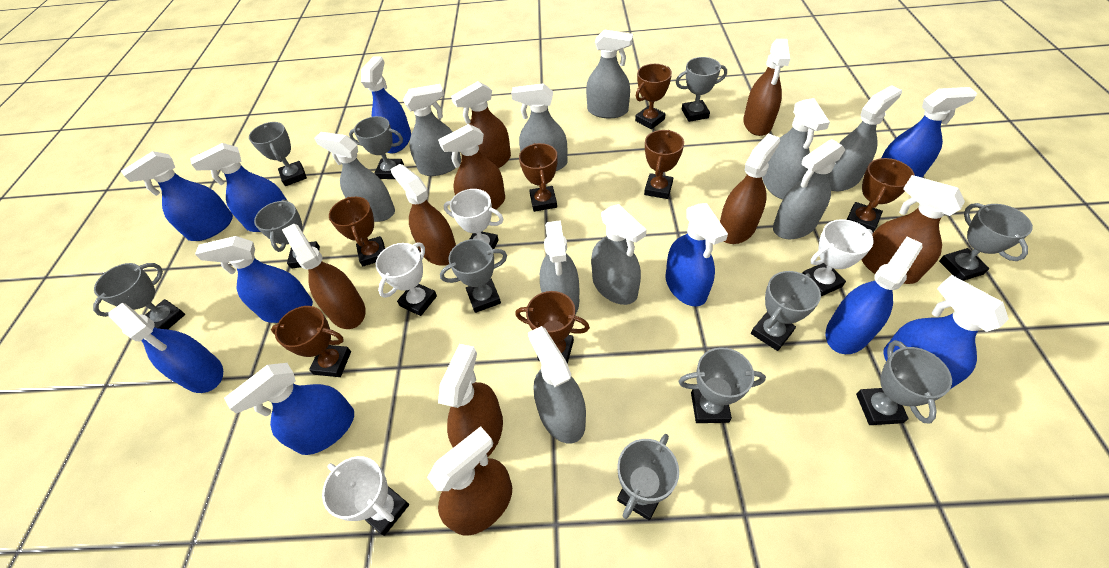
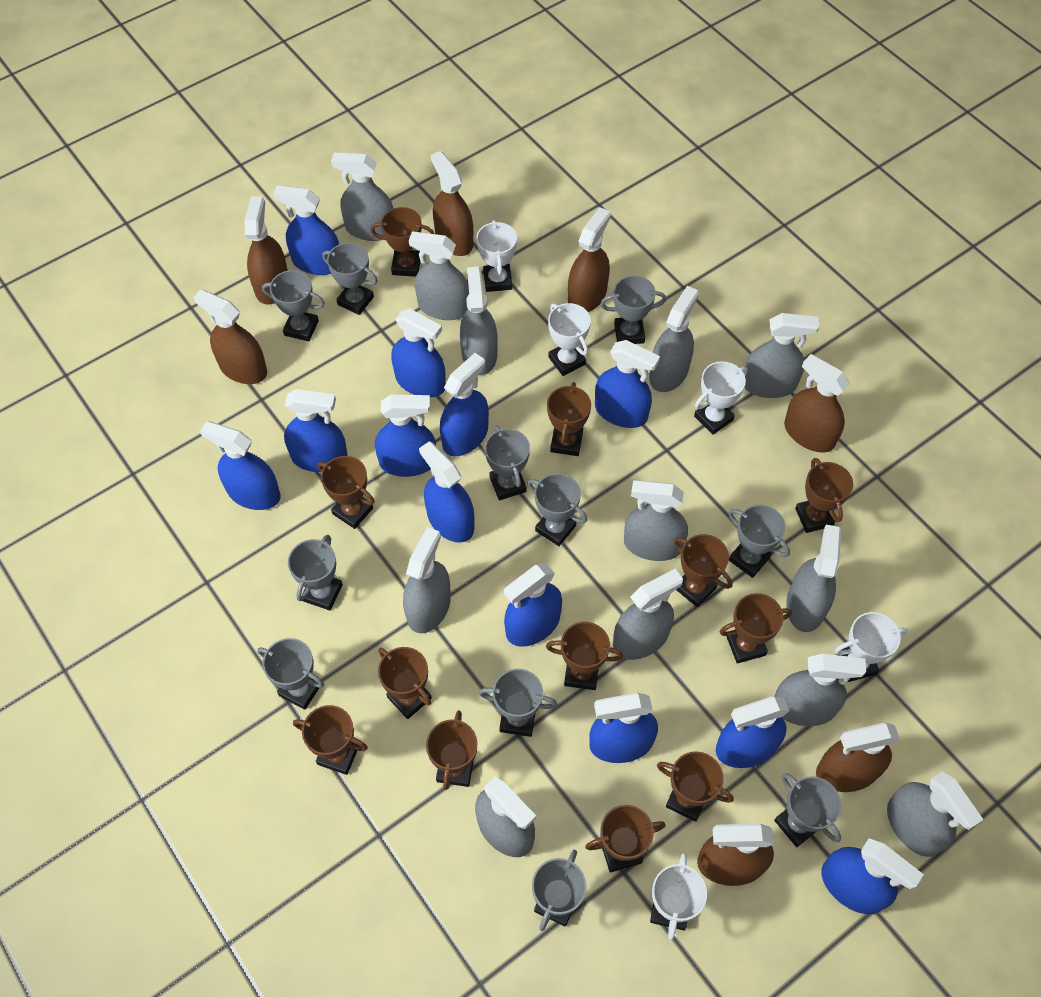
blue spray bottle: [108,303,223,393] [121,151,233,241] [190,143,287,232] [195,236,313,323] [224,363,354,455] [361,56,411,154] [665,203,728,307] [825,237,923,354] [881,87,977,178] [883,275,1009,388] = 10 -> [200,421,280,510] [273,185,339,275] [284,389,347,472] [375,395,436,477] [391,308,446,397] [419,441,475,543] [440,353,489,456] [504,564,562,647] [589,693,658,763] [595,340,660,428] [716,696,789,768] [821,838,924,914] = 12
brown spray bottle: [282,224,366,329] [390,164,456,266] [427,426,512,536] [438,124,505,210] [438,344,503,457] [451,81,511,168] [720,133,780,244] [743,39,790,136] [861,175,965,284] = 9 -> [193,289,267,384] [245,196,288,305] [431,151,473,256] [568,207,611,312] [697,823,774,886] [784,354,850,453] [816,723,900,792] = 7
brown trophy: [271,306,351,377] [329,197,385,267] [515,291,590,364] [519,143,558,212] [635,64,672,129] [644,130,684,199] [847,158,915,232] = 7 -> [293,705,368,775] [318,456,375,529] [371,207,434,277] [378,647,432,719] [426,710,477,790] [546,622,623,690] [547,382,591,456] [585,805,666,872] [657,751,734,822] [674,534,733,607] [719,593,792,663] [795,458,853,533] = 12
grey spray bottle: [314,132,395,222] [403,84,461,176] [511,83,567,171] [528,326,586,443] [540,220,579,315] [586,29,633,118] [591,204,647,305] [762,98,830,199] [773,139,845,239] [828,85,902,191] = 10 -> [331,153,394,241] [403,527,451,633] [409,231,469,320] [460,267,498,375] [475,777,536,857] [613,569,683,660] [624,480,688,561] [649,286,699,392] [744,313,819,398] [775,654,866,726] [786,525,841,632] [887,771,983,857] = 12
white trophy: [322,456,409,536] [375,242,437,316] [443,189,504,249] [802,219,874,296] = 4 -> [476,220,517,292] [548,303,591,376] [650,853,707,941] [694,361,747,435] [835,612,908,682] = 5

